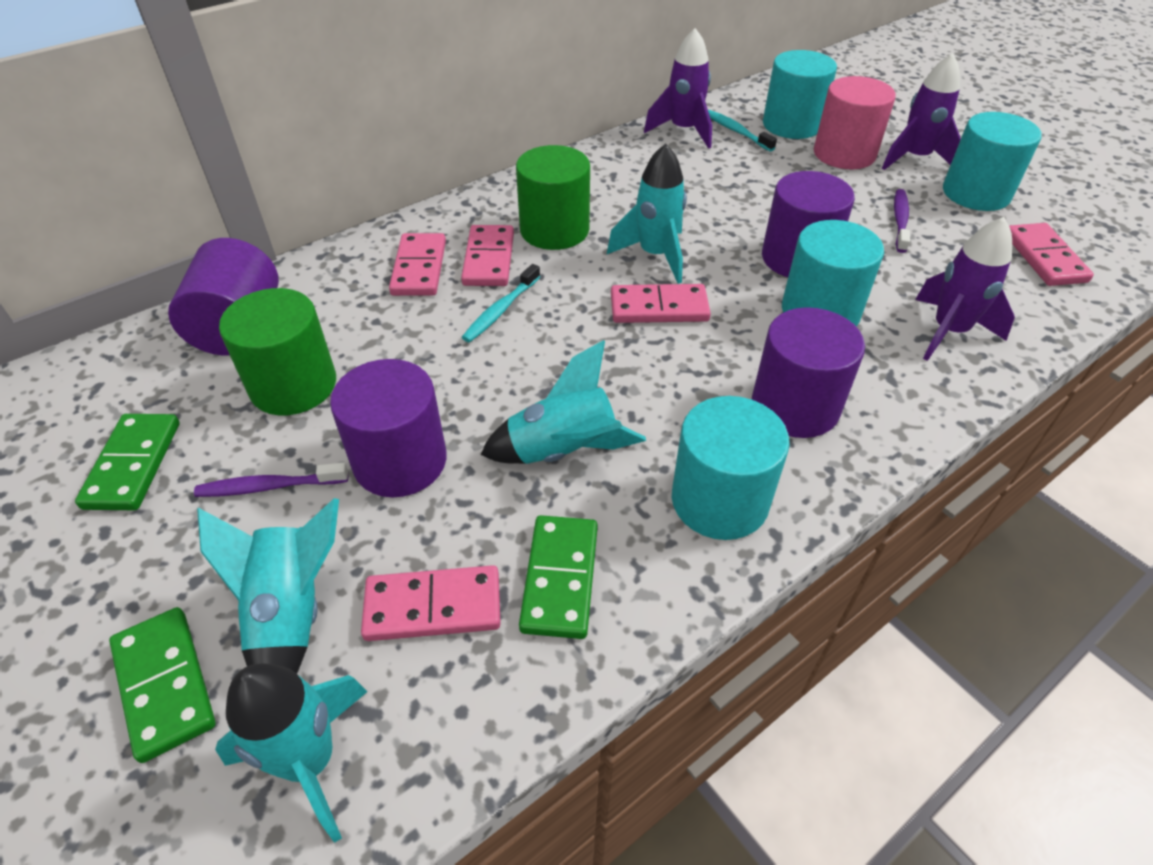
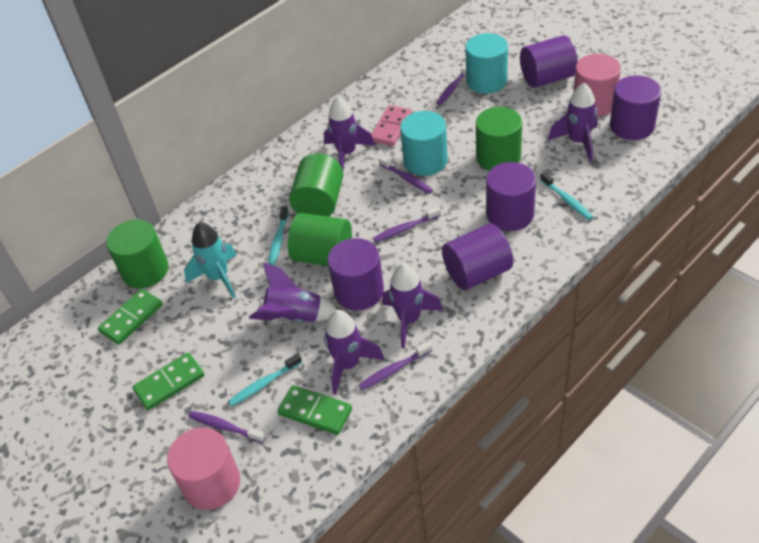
green cylinder: [219,288,336,415] [516,145,590,250] = 2 -> [106,220,169,288] [288,213,352,266] [289,154,344,217] [476,107,522,171] = 4
pink cylinder: [814,76,896,169] = 1 -> [167,427,240,510] [573,54,621,116] = 2
pink domino: [361,565,501,641] [389,233,446,296] [461,225,514,286] [611,284,711,323] [1009,223,1094,286] = 5 -> [371,105,412,146] = 1
purple cylinder: [168,238,279,356] [330,359,447,497] [752,307,865,438] [762,171,855,277] = 4 -> [328,238,384,310] [442,223,513,290] [486,162,536,231] [520,35,578,88] [610,75,661,140] = 5
purple rocket: [644,28,712,149] [882,53,961,170] [915,217,1015,361] = 3 -> [249,262,337,323] [324,97,375,170] [324,310,384,395] [382,264,443,348] [548,83,598,162] = 5
purple toothbrush: [194,462,348,497] [894,189,910,253] = 2 -> [188,411,266,443] [359,341,432,390] [373,207,441,242] [378,156,433,194] [437,63,466,105] = 5
turquoise cylinder: [672,396,790,540] [763,50,837,139] [782,220,884,326] [943,112,1042,211] = 4 -> [400,111,448,176] [465,33,508,94] = 2
turquoise rocket: [197,498,339,673] [215,663,367,843] [480,340,646,464] [607,144,687,284] = 4 -> [184,222,236,298] = 1
turquoise toothbrush: [462,264,540,342] [708,110,777,151] = 2 -> [228,353,302,406] [268,206,289,266] [540,172,593,220] = 3

